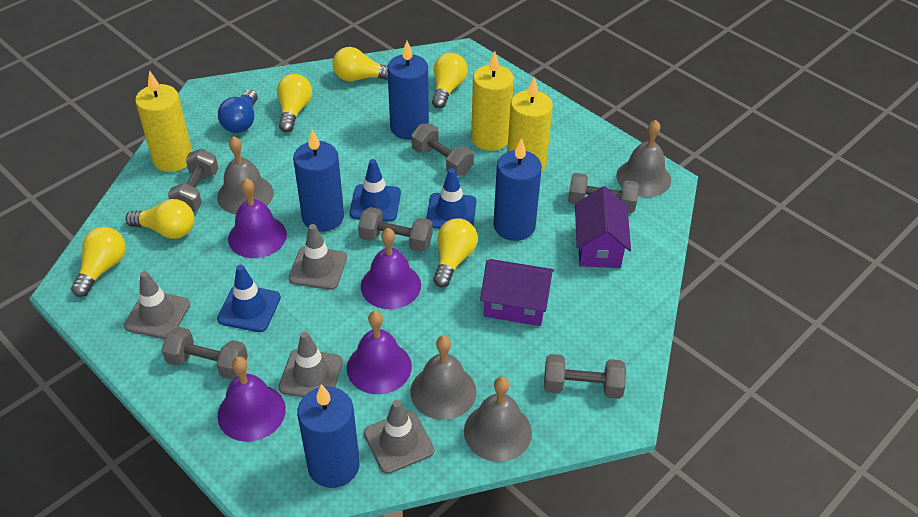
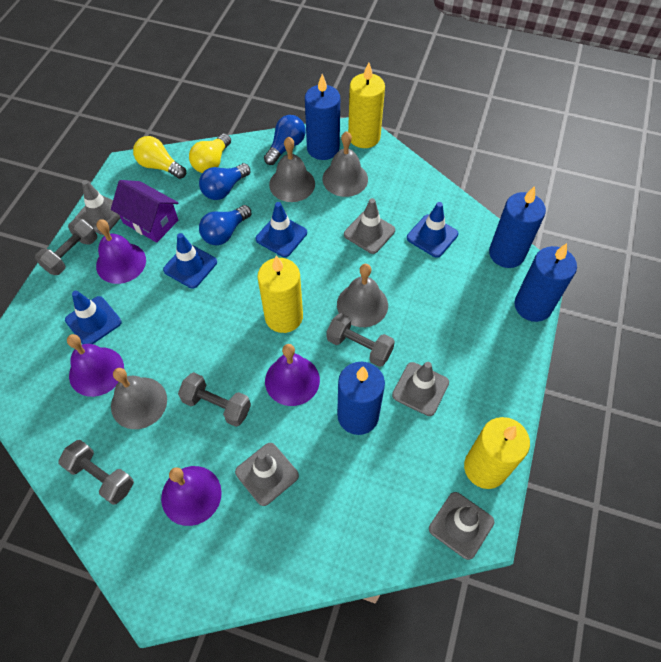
blue light bulb: [218,89,258,133] = 1 -> [199,163,250,200] [199,205,251,245] [264,115,306,165] = 3
blue traffic cone: [217,264,281,332] [350,159,401,221] [426,168,476,229] = 3 -> [65,291,122,344] [163,233,217,289] [256,202,307,257] [407,202,458,258] = 4
grey dumbbell: [162,327,248,380] [168,149,218,211] [358,207,433,252] [411,124,474,176] [544,354,626,399] [568,173,639,213] = 6 -> [35,218,97,275] [58,440,134,505] [178,372,251,427] [327,313,395,367] = 4
grey traffic cone: [124,271,190,339] [279,331,343,397] [289,224,347,290] [364,400,434,474] = 4 -> [75,180,120,235] [235,443,299,506] [344,198,395,254] [392,362,449,416] [429,492,494,560] = 5
purple house: [480,259,554,326] [575,186,631,268] = 2 -> [111,180,178,243] = 1
yellow light bulb: [71,227,126,297] [125,199,194,239] [277,74,312,132] [333,47,388,81] [432,53,468,108] [433,218,478,287] = 6 -> [133,136,186,179] [189,133,231,173] = 2

